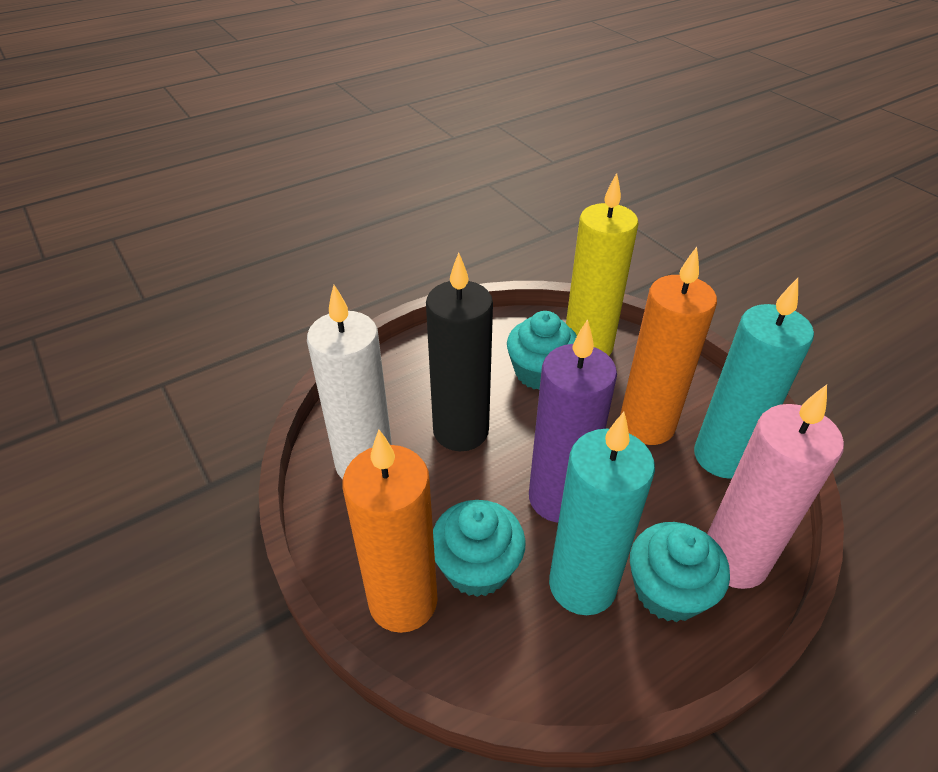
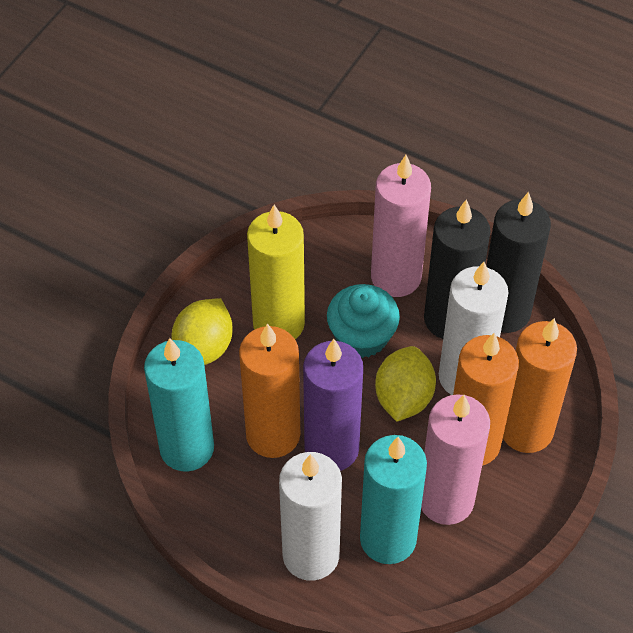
black candle: [426,253,493,451] = 1 -> [424,199,491,339] [486,192,551,333] = 2
orange candle: [342,430,438,633] [620,247,717,445] = 2 -> [239,323,300,458] [453,333,519,466] [503,318,577,453] = 3
pink candle: [707,385,844,589] = 1 -> [371,155,431,297] [421,394,490,525] = 2
turquoise cupcake: [433,500,526,597] [507,311,577,390] [630,522,730,622] = 3 -> [327,284,400,358] = 1
white candle: [307,285,392,479] = 1 -> [279,452,342,581] [439,262,508,395] = 2
yellow lemon: none = 0 -> [172,298,233,365] [375,346,436,422] = 2

